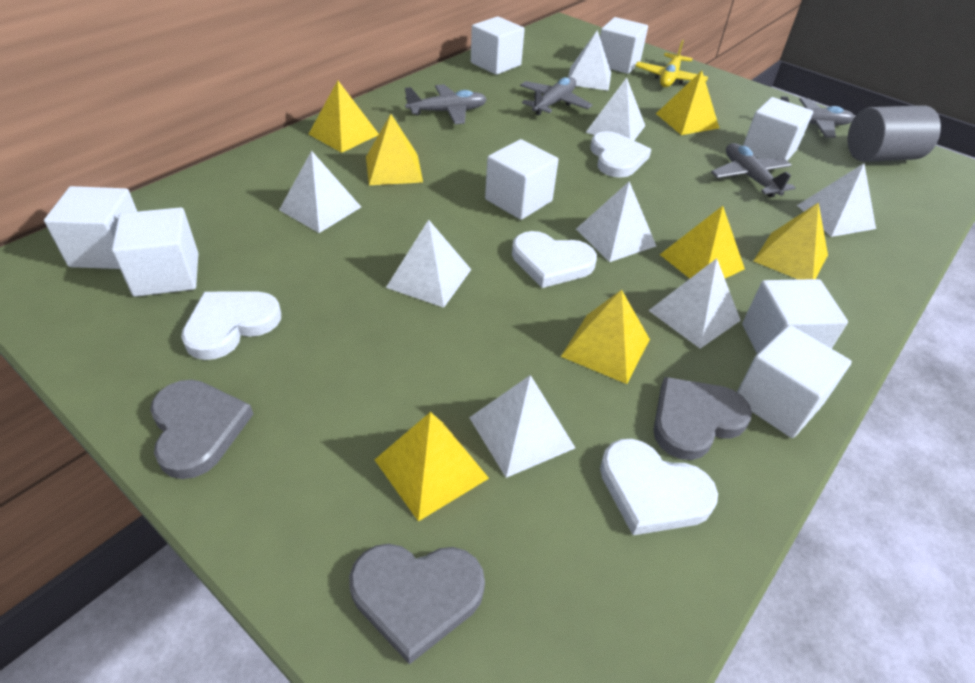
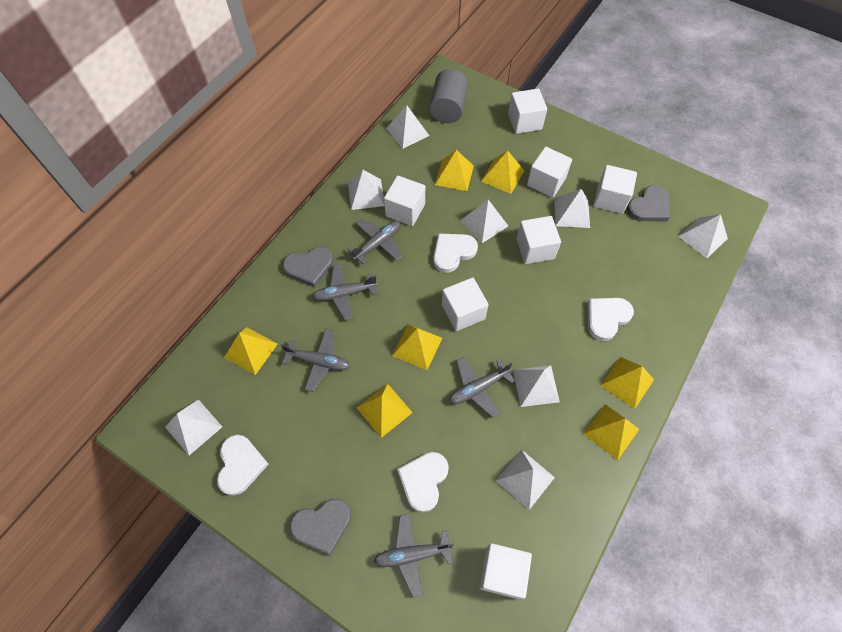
grey plane: [405,84,487,124] [520,77,592,115] [711,143,796,197] [781,96,854,138] = 4 -> [281,329,351,392] [312,264,377,320] [347,219,402,265] [374,513,454,598] [449,357,515,418] = 5
white cube: [44,186,137,269] [112,207,198,297] [471,16,525,75] [485,139,558,220] [600,17,648,74] [737,325,852,438] [742,279,848,354] [743,97,813,161] = 8 -> [384,176,425,226] [442,278,489,331] [479,543,532,599] [508,89,547,134] [516,216,561,264] [527,147,572,198] [593,165,637,214] = 7
yellow plane: [635,40,708,87] = 1 -> none = 0

